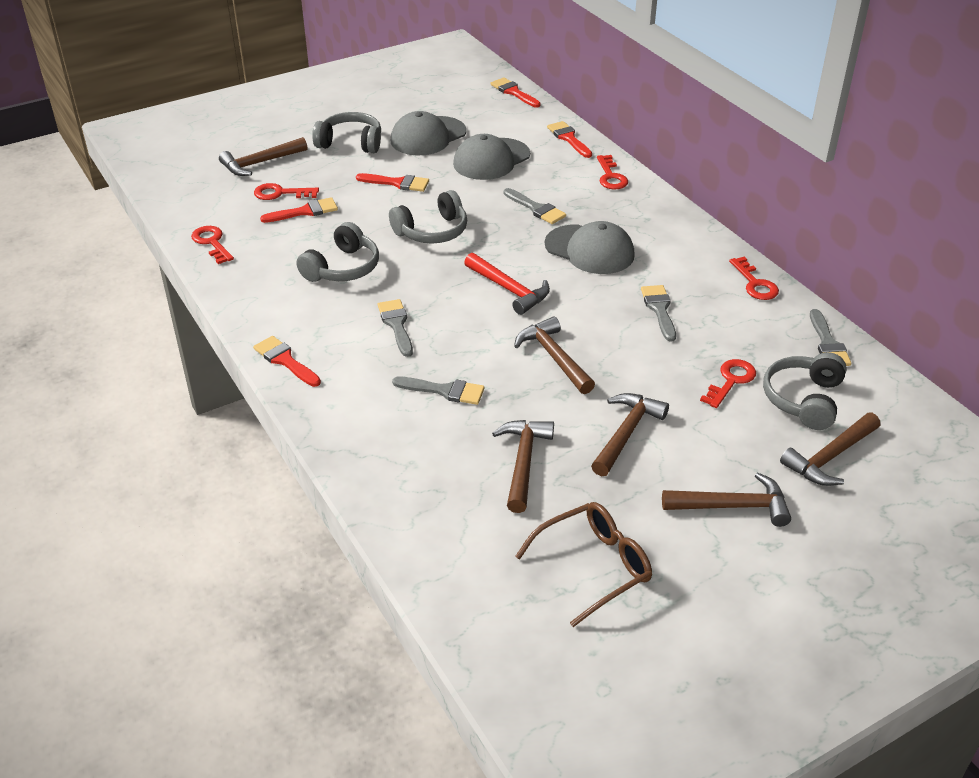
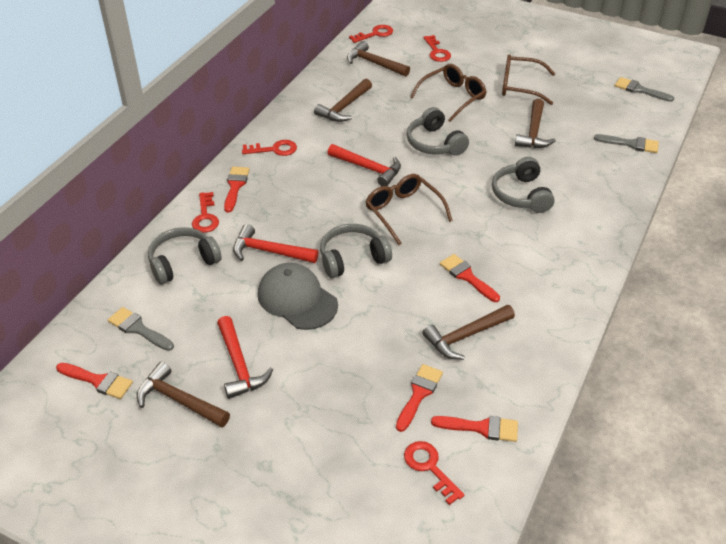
brown glasses: [515,502,652,627] = 1 -> [366,174,453,245] [410,64,487,122] [502,54,556,105] = 3
brown hammer: [219,137,307,176] [492,420,554,513] [514,317,595,394] [591,393,669,476] [662,472,791,527] [780,413,880,486] = 6 -> [137,362,230,427] [314,79,372,122] [347,41,410,77] [422,305,515,360] [515,99,556,148] = 5
grey brush: [378,299,413,357] [392,377,485,405] [504,188,566,224] [641,285,676,341] [810,309,851,366] = 5 -> [108,307,174,351] [594,134,659,153] [615,77,674,102] = 3
grey cap: [391,111,466,156] [453,134,530,180] [545,221,635,274] = 3 -> [258,263,338,330] = 1
red hammer: [464,253,550,315] = 1 -> [217,316,273,399] [233,224,318,263] [328,144,401,186] = 3

